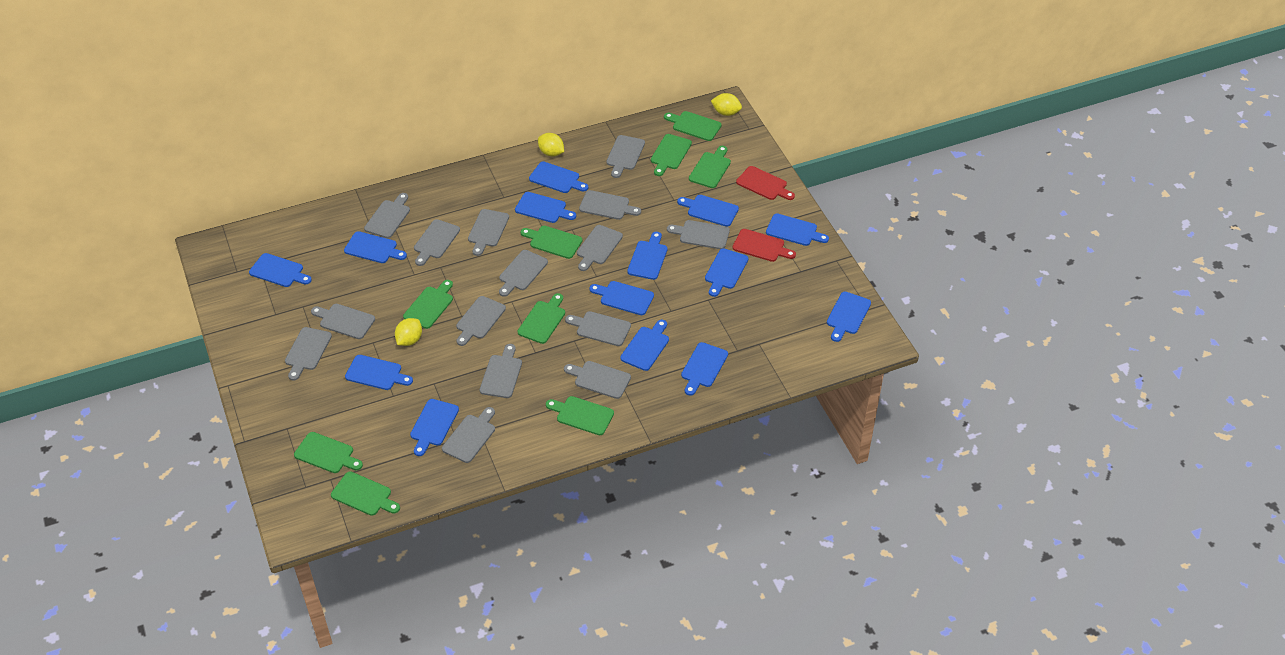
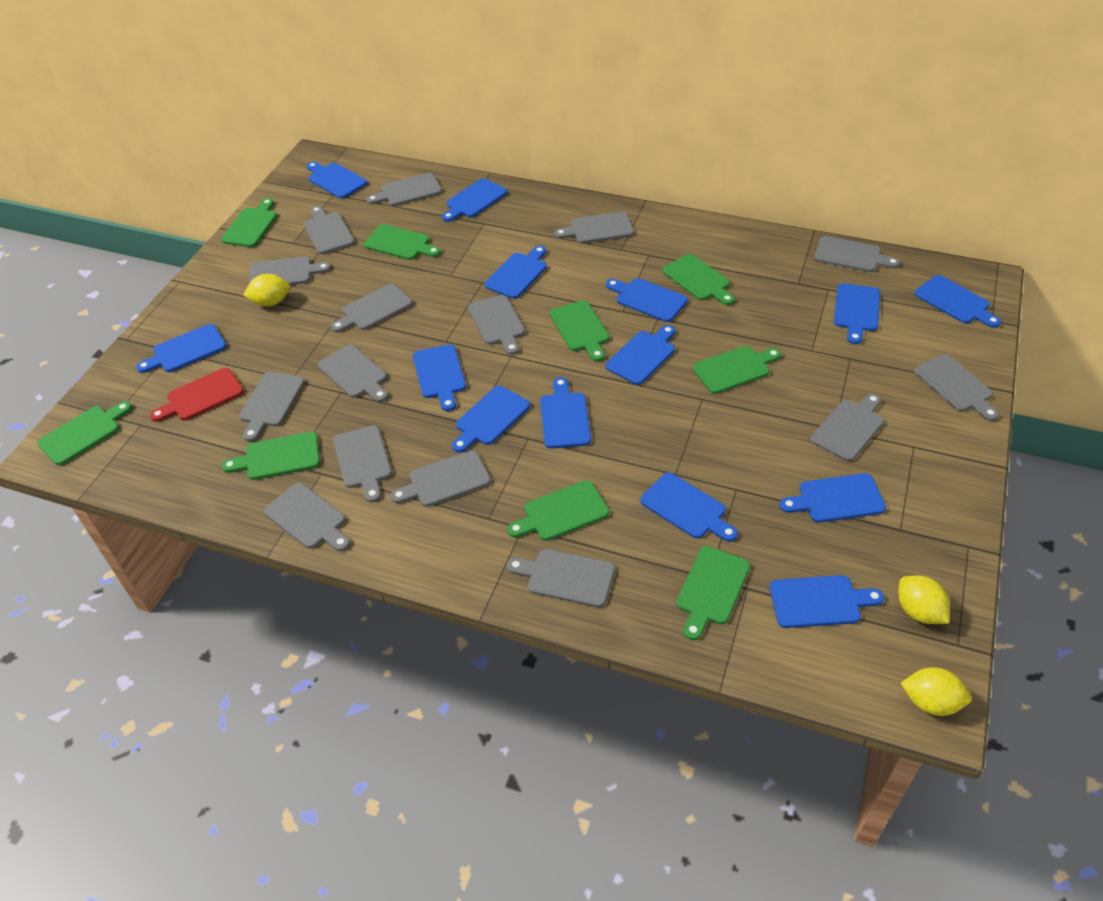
red cutting board: [733,229,796,262] [736,166,795,200] = 2 -> [150,368,244,422] = 1

